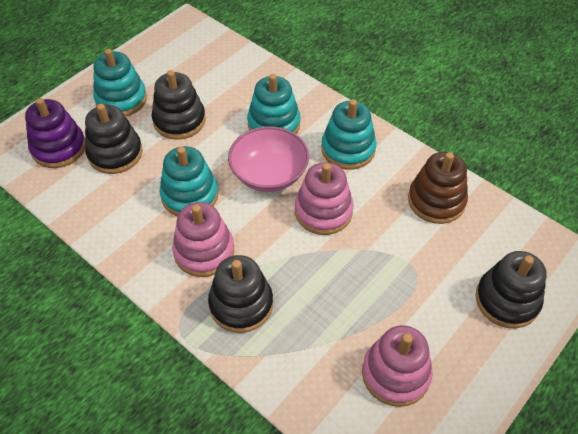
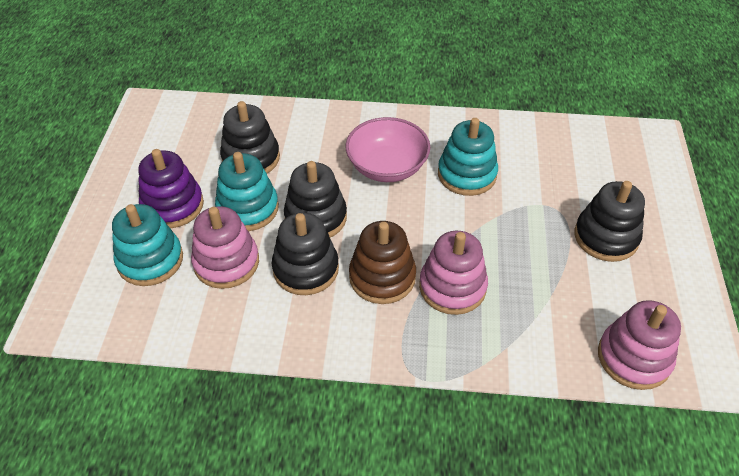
turquoise stacking toy: [93,49,147,117] [160,146,218,216] [247,74,300,134] [321,99,376,170] = 4 -> [112,204,183,286] [215,152,279,231] [438,118,498,196] = 3

